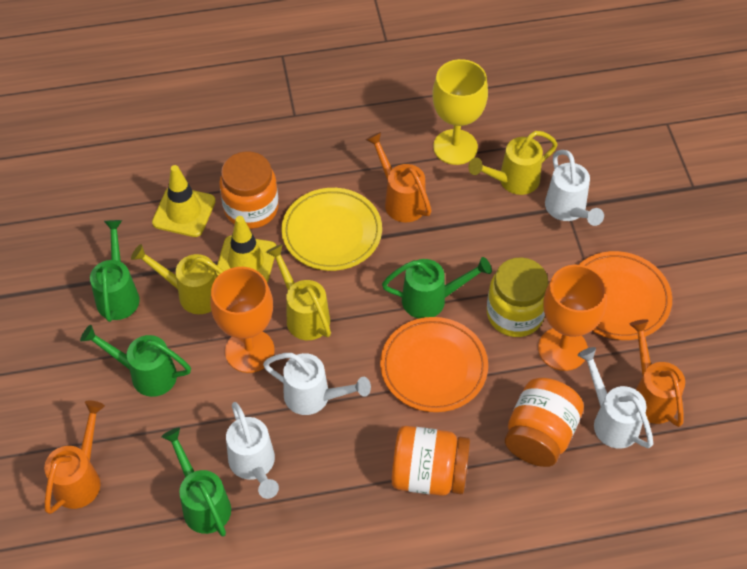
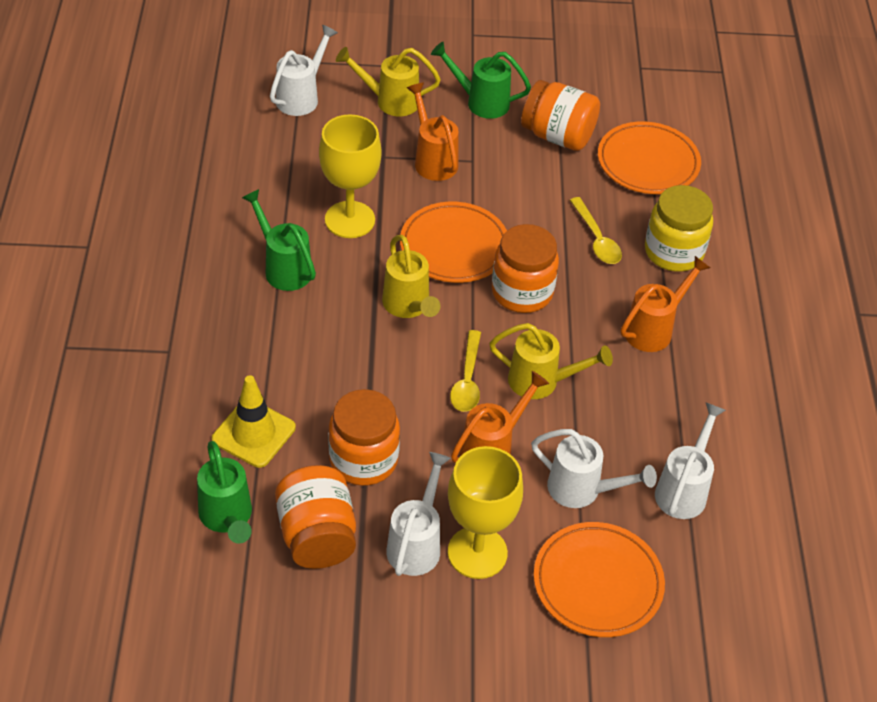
green watering can: [80,325,191,397] [90,220,140,322] [161,428,231,537] [382,257,492,319] = 4 -> [197,441,252,544] [242,189,316,291] [431,42,531,119] = 3
orange goblet: [211,267,275,373] [538,265,607,371] = 2 -> none = 0
orange jar: [219,152,279,229] [391,426,470,496] [505,378,584,467] = 3 -> [275,465,356,569] [328,389,400,486] [492,224,559,313] [521,80,600,151] = 4
orange plate: [380,317,488,412] [579,251,672,340] = 2 -> [400,202,507,283] [534,522,665,637] [598,121,701,194] = 3
yellow goblet: [432,59,488,165] = 1 -> [319,114,382,238] [448,446,523,579] = 2
yellow plate: [281,188,382,271] = 1 -> none = 0
yellow spoon: none = 0 -> [450,330,481,412] [570,197,622,264] = 2
yellow traffic cone: [152,165,216,237] [216,216,276,283] = 2 -> [212,375,295,468] = 1

